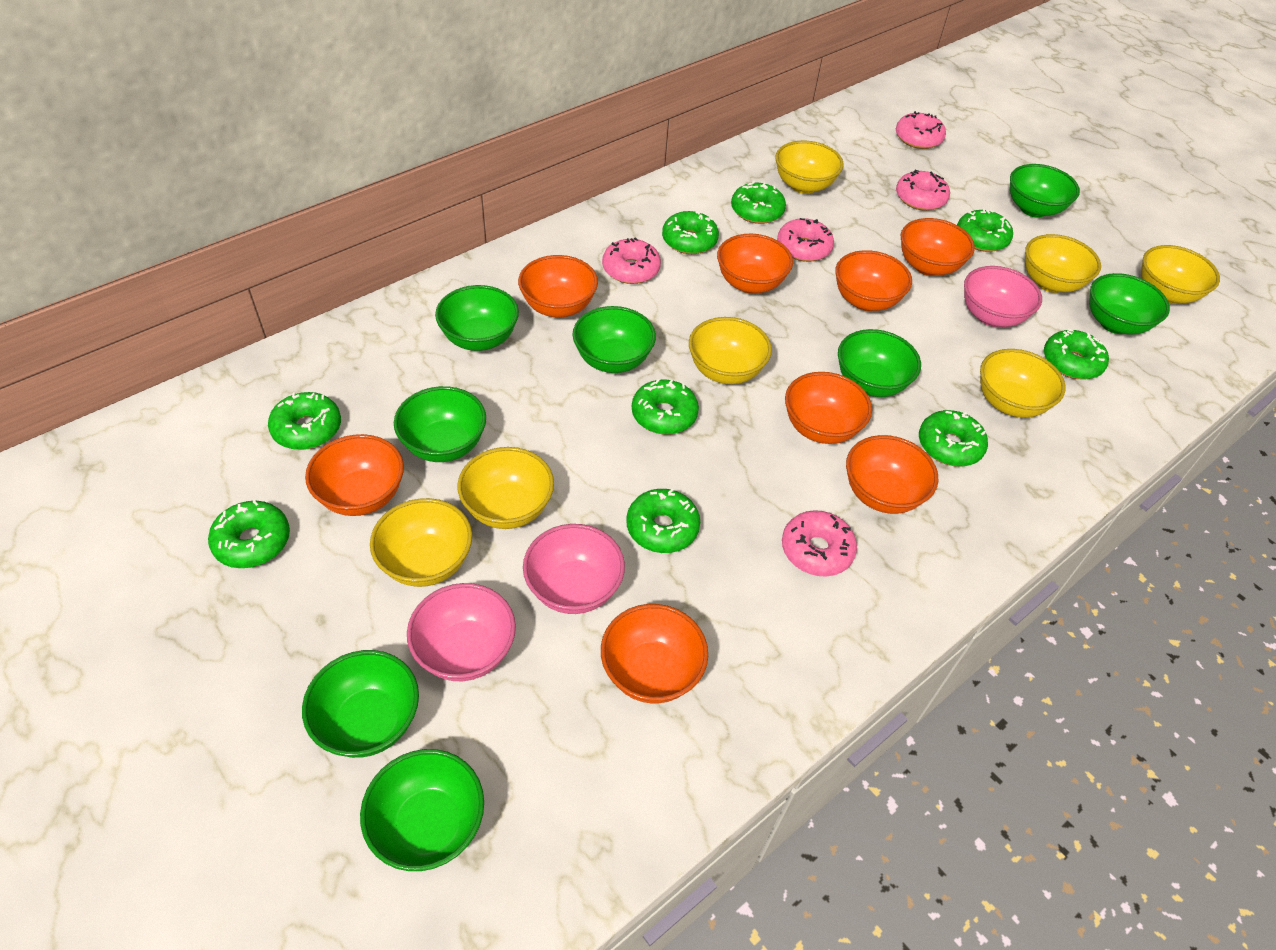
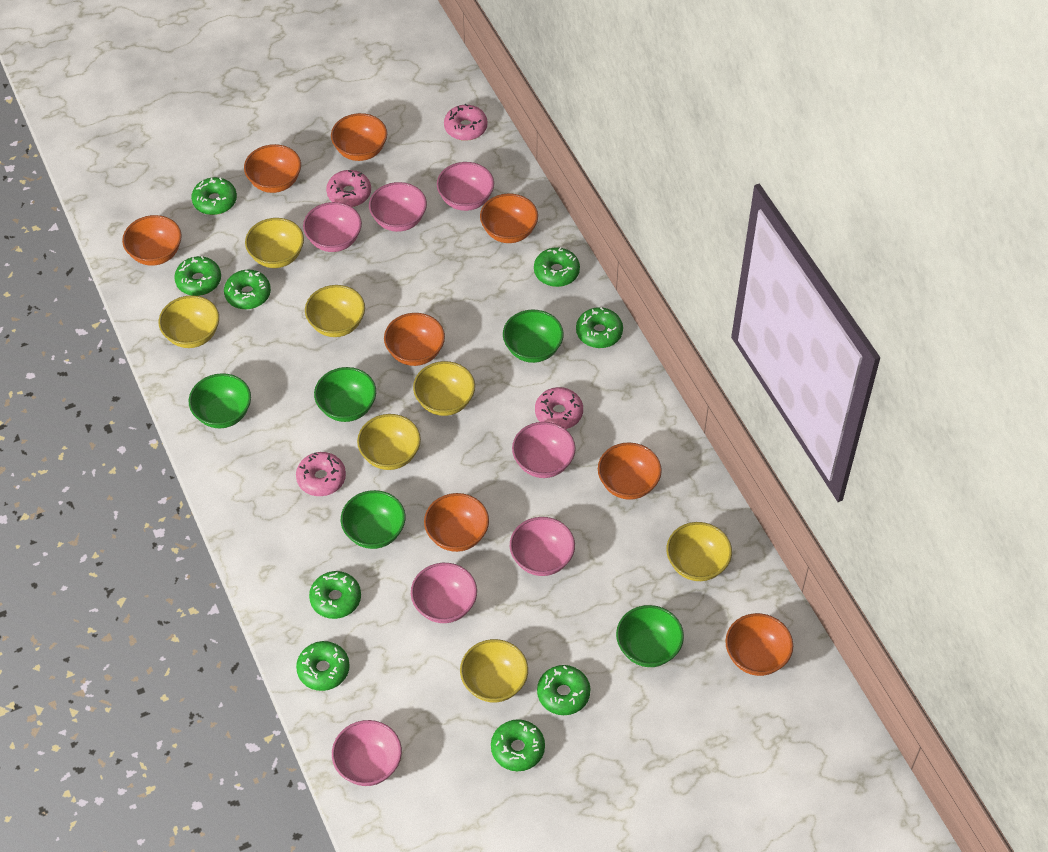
green bowl: [302,650,419,758] [360,749,484,871] [394,386,486,462] [435,285,519,351] [573,306,656,373] [838,329,921,397] [1010,164,1080,218] [1089,273,1170,334] = 8 -> [189,373,251,428] [314,367,376,422] [341,490,406,549] [503,310,564,363] [616,605,684,667] = 5
pink bowl: [407,583,516,681] [523,524,625,614] [964,266,1042,327] = 3 -> [303,202,362,252] [332,720,402,786] [369,182,427,232] [411,563,477,623] [437,162,494,211] [510,517,575,576] [512,422,576,478] = 7
pink donut: [602,237,661,284] [777,218,834,262] [782,510,857,576] [896,111,946,149] [896,170,950,211] = 5 -> [296,452,346,496] [326,170,371,207] [444,104,488,141] [535,387,583,429] = 4

